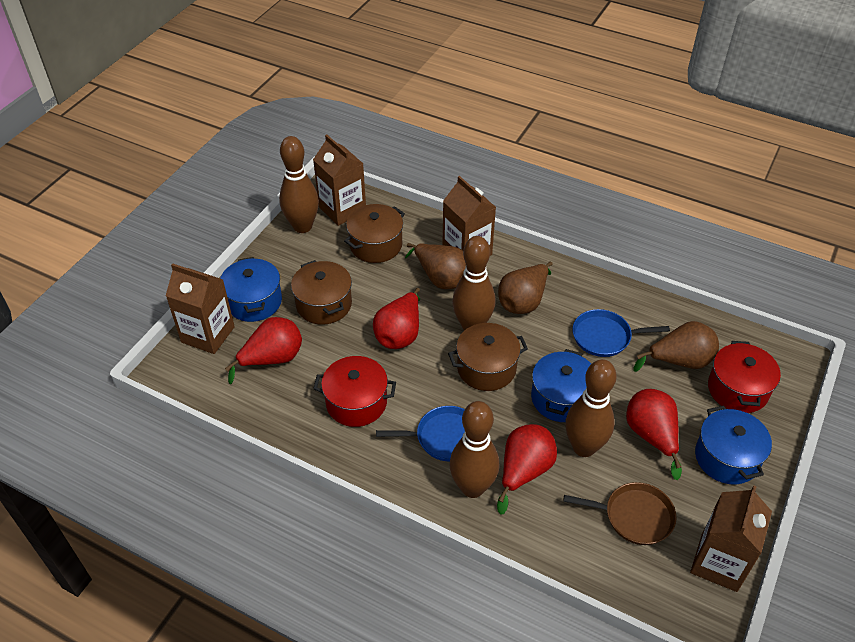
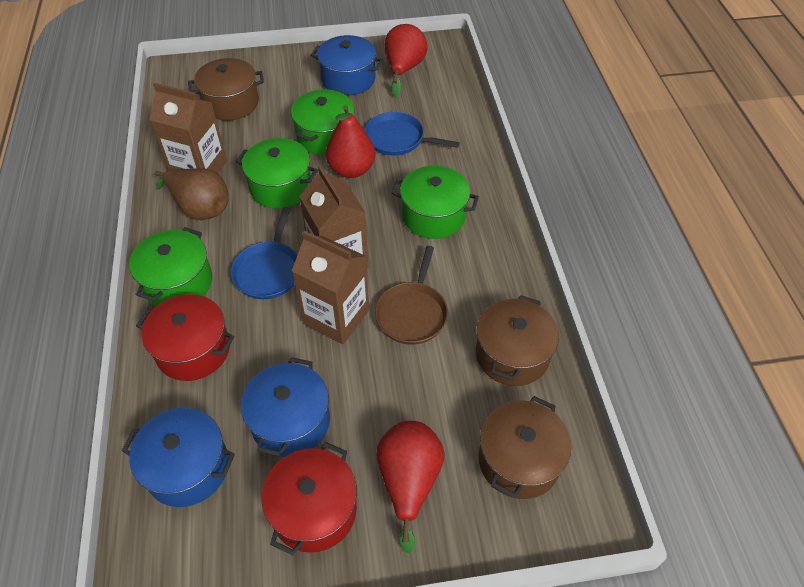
brown bowling pin: [279,136,319,233] [450,401,499,498] [452,236,496,331] [565,359,617,457] = 4 -> none = 0
brown carton: [166,263,235,354] [313,135,366,226] [442,176,496,256] [690,486,772,592] = 4 -> [149,83,227,173] [292,231,369,344] [299,166,368,268] = 3
brown pear: [405,243,466,289] [498,262,553,314] [633,321,719,372] = 3 -> [155,168,229,220] = 1
green pot: none = 0 -> [129,227,212,306] [236,138,318,209] [291,89,355,155] [391,166,479,239] = 4
red pear: [225,317,302,384] [373,288,420,349] [497,424,557,515] [626,389,682,480] = 4 -> [326,105,375,178] [376,421,445,553] [384,24,428,98] = 3

